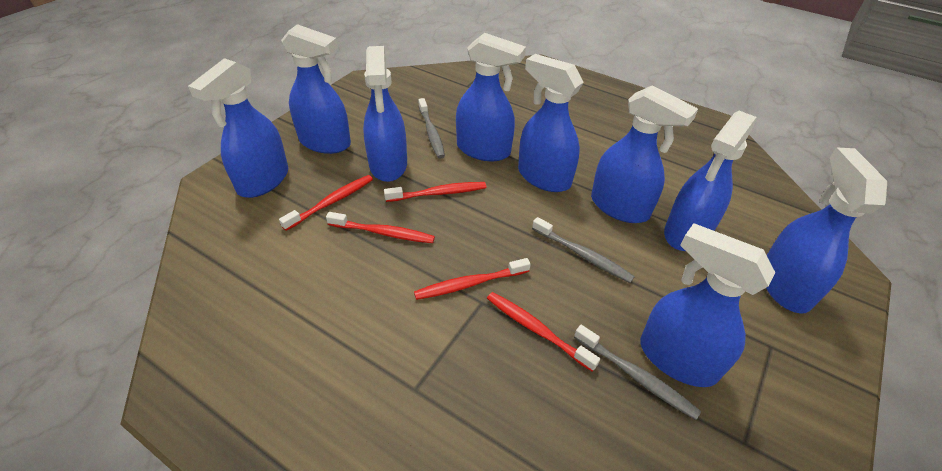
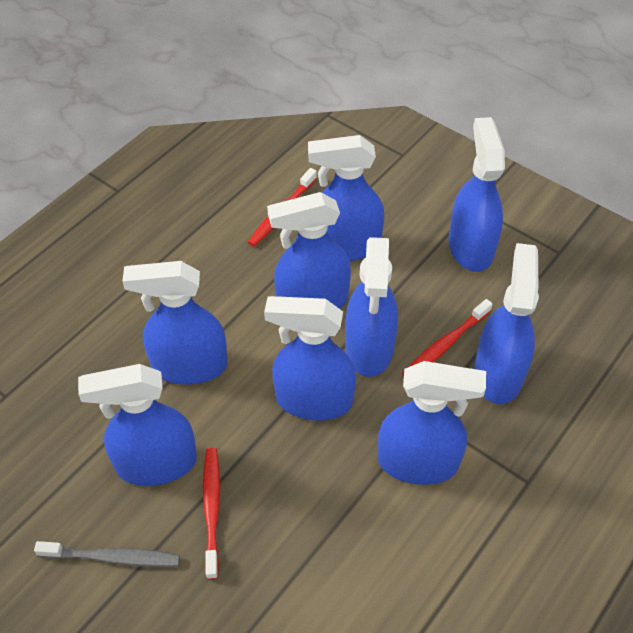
grey toothbrush: [418,98,445,158] [532,217,635,283] [574,325,701,420] = 3 -> [34,541,180,567] = 1
red toothbrush: [279,175,373,231] [326,212,435,243] [384,182,486,202] [414,258,530,300] [487,292,600,372] = 5 -> [203,448,220,580] [248,168,317,247] [402,299,493,376] = 3

